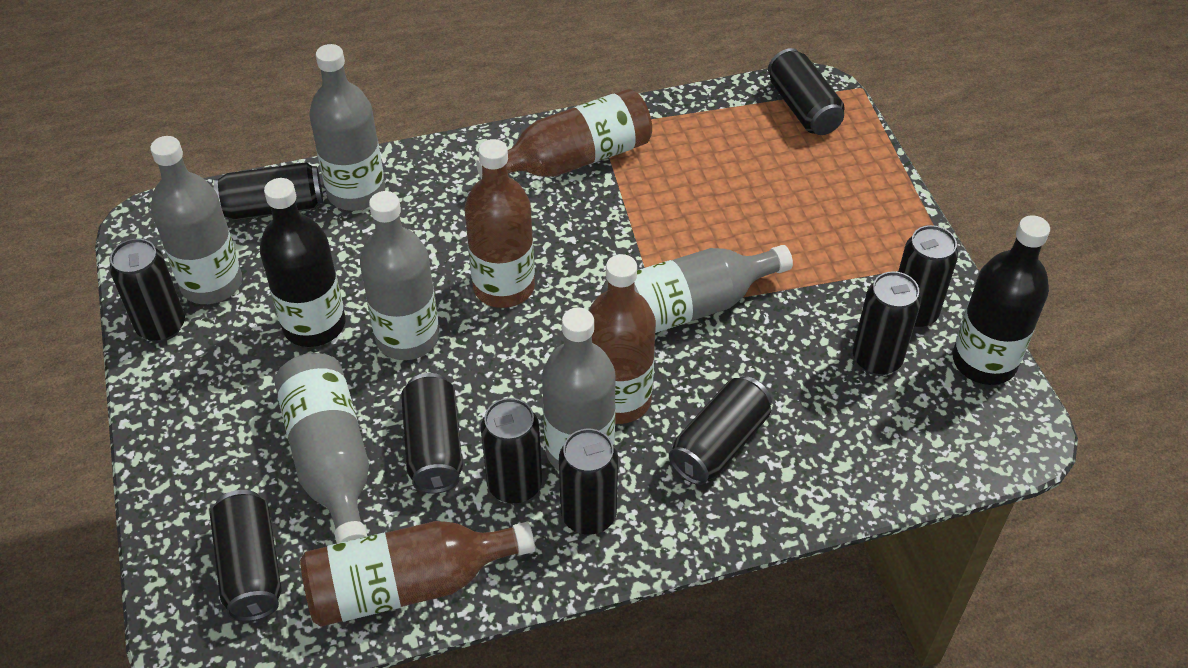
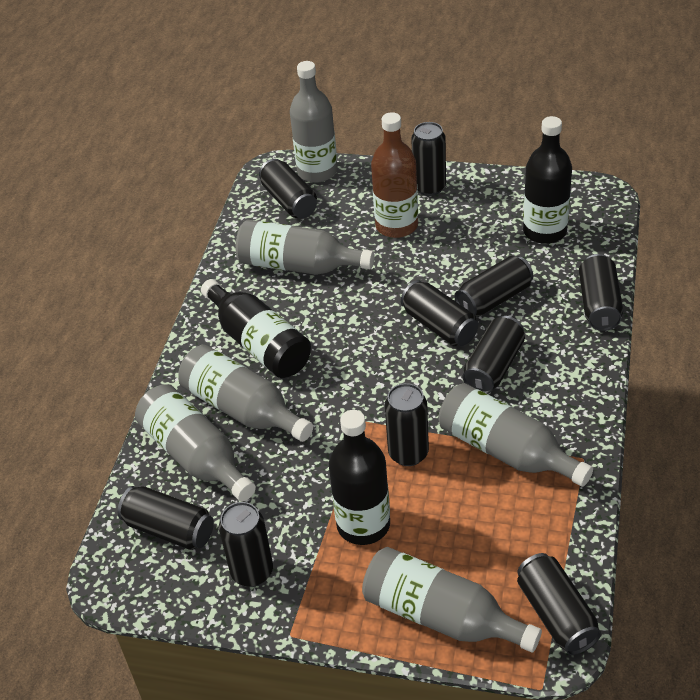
black bottle: [260,178,345,347] [953,215,1050,385] = 2 -> [201,279,311,378] [329,410,390,545] [523,116,572,244] = 3
brown bottle: [300,521,535,627] [464,139,535,308] [476,89,652,179] [588,254,656,424] = 4 -> [371,112,418,238] = 1

